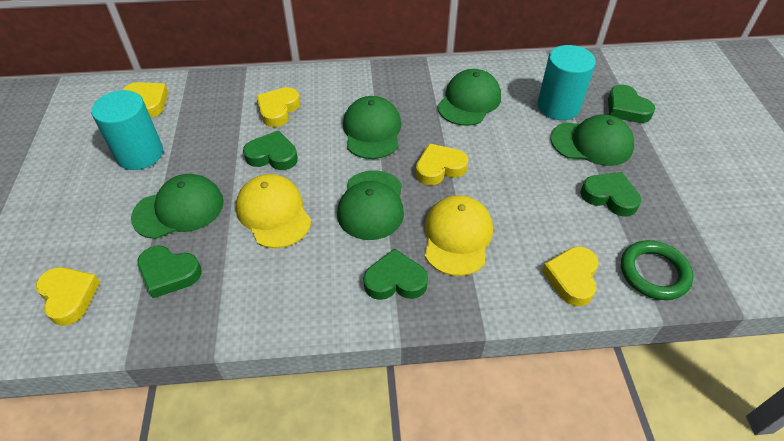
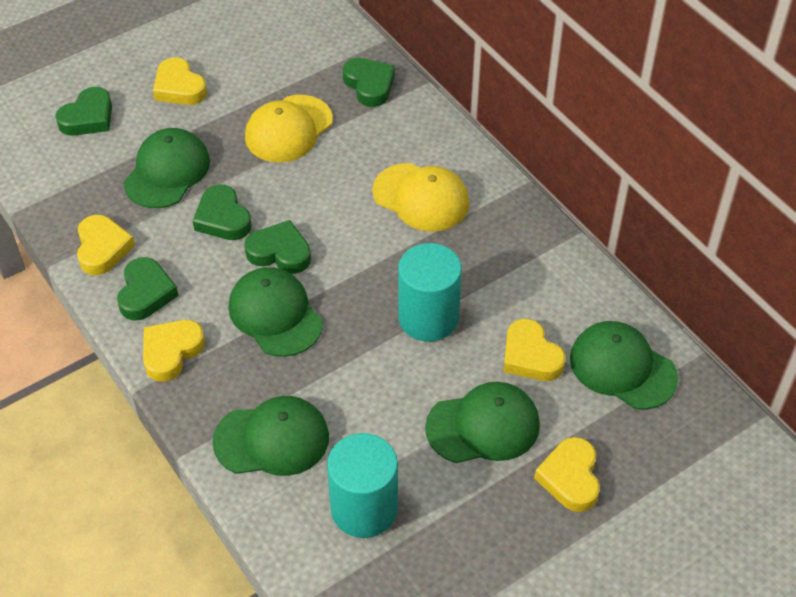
green ring: [621,240,694,300] = 1 -> none = 0

